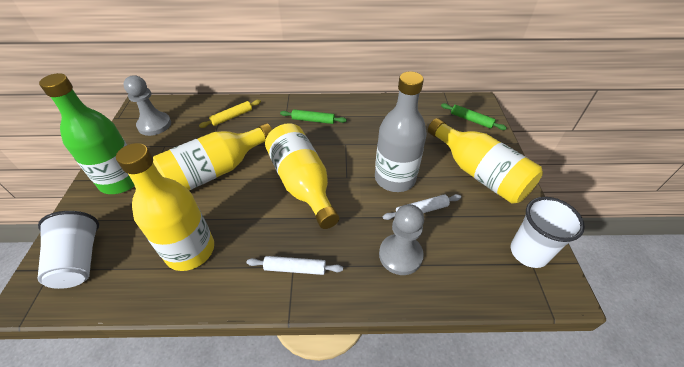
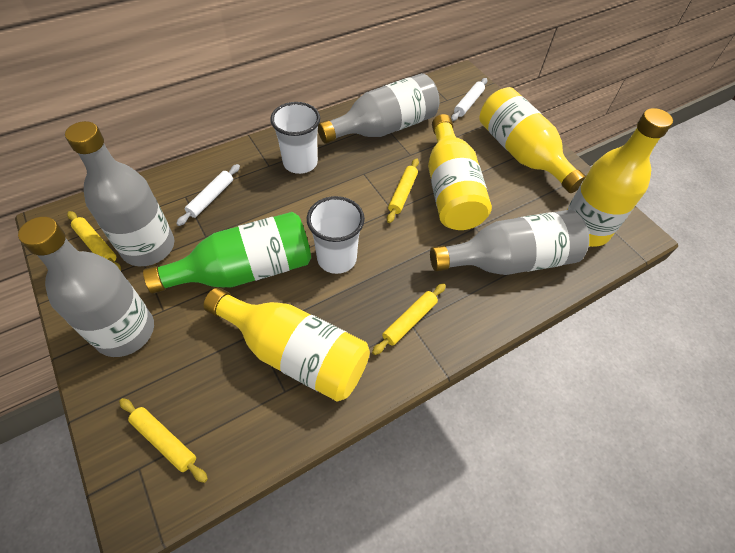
green rolling pin: [280,109,347,124] [441,103,507,130] = 2 -> none = 0
grey bottle: [375,71,427,192] = 1 -> [18,217,154,357] [65,121,174,266] [318,73,439,144] [430,210,589,275] = 4
grey pawn: [123,75,171,136] [379,204,424,275] = 2 -> none = 0
yellow rolling pin: [199,100,261,128] = 1 -> [67,211,121,271] [119,398,208,483] [372,283,446,355] [387,158,419,223] = 4

